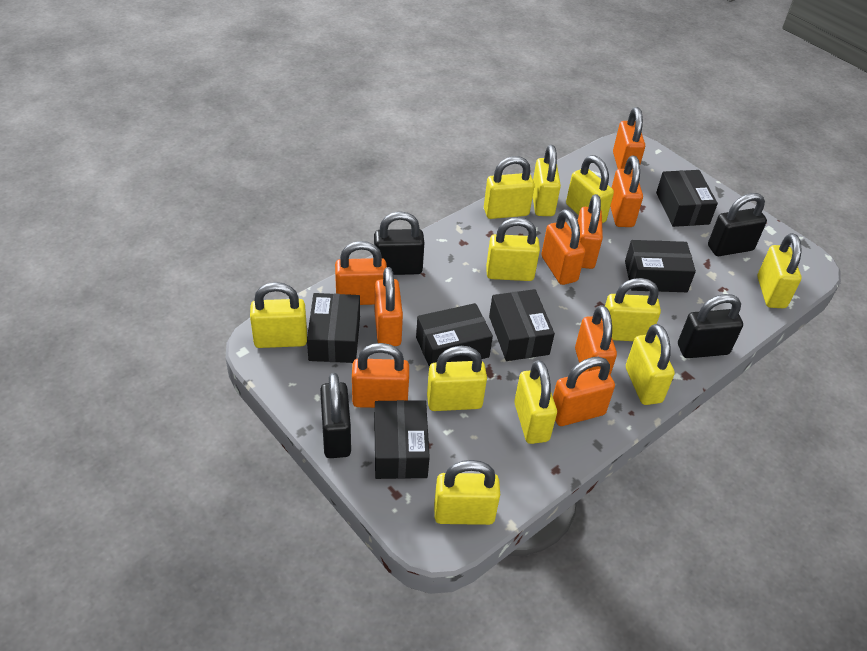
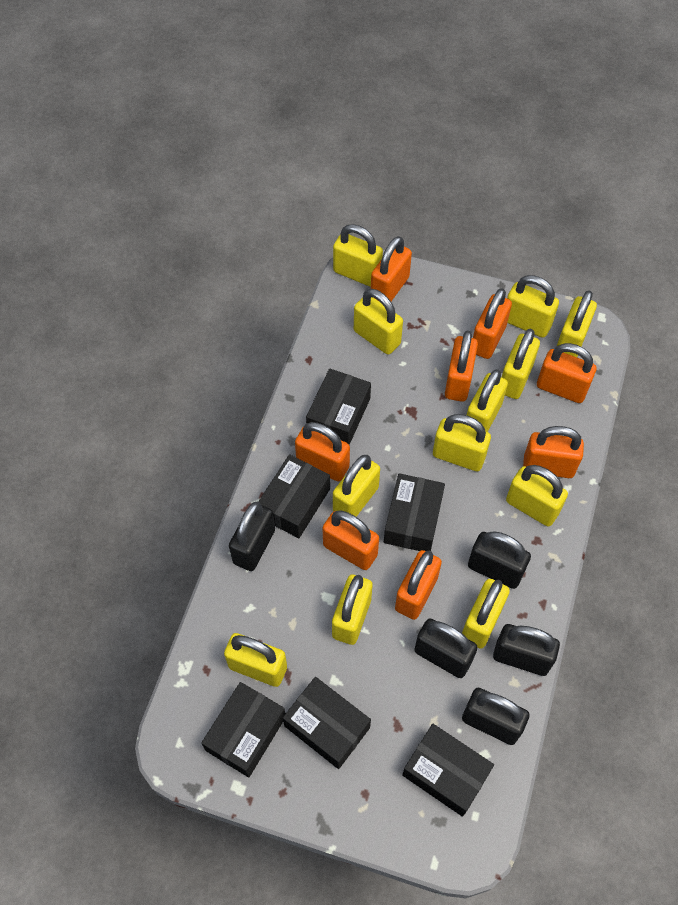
black padlock: [320,373,351,458] [374,212,424,275] [678,294,743,358] [708,193,767,256] = 4 -> [229,502,275,571] [414,618,478,678] [462,688,530,745] [468,531,531,589] [493,624,560,676] = 5
orange padlock: [335,241,387,305] [352,343,409,408] [375,267,403,346] [541,209,585,285] [553,357,615,426] [575,305,617,375] [578,194,603,269] [610,156,643,227] [613,107,645,169] = 9 -> [295,422,350,481] [322,510,379,570] [371,236,412,301] [395,550,442,620] [445,331,478,402] [473,288,512,359] [523,426,584,478] [537,343,597,403] = 8
yellow padlock: [250,282,307,348] [427,346,487,411] [434,460,500,525] [484,156,535,219] [486,217,540,281] [514,360,557,444] [533,145,561,216] [566,155,614,223] [605,278,661,341] [626,324,675,405] [757,233,802,308] = 11 -> [224,633,287,687] [332,575,373,645] [333,224,383,287] [333,455,380,517] [354,289,403,355] [433,414,491,472] [462,579,510,649] [465,369,508,432] [502,329,540,399] [506,465,568,527] [507,275,559,338] [556,290,597,357] = 12

